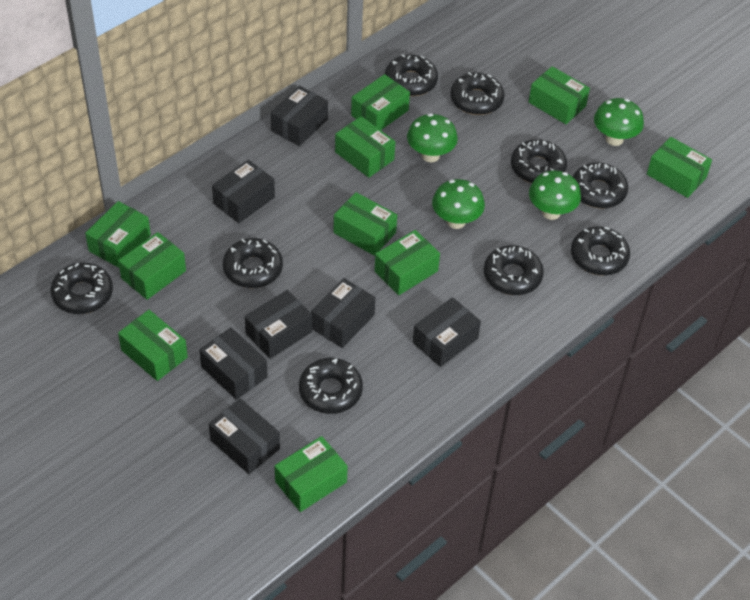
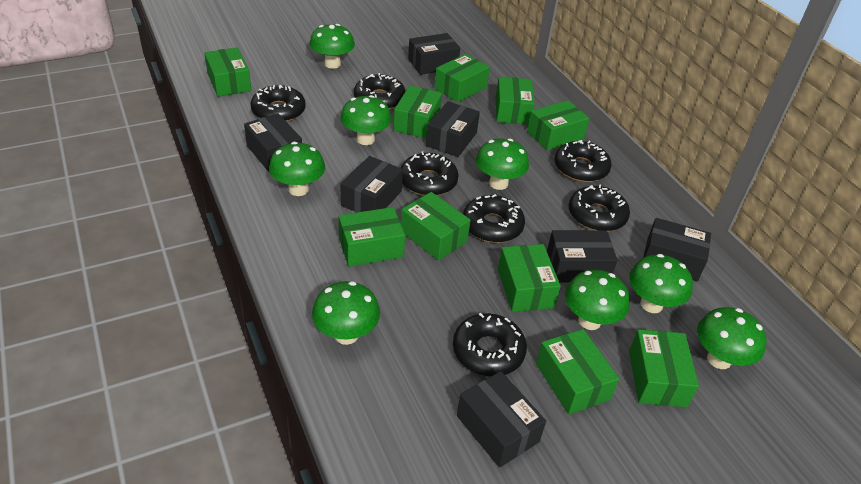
black donut: [50,263,113,314] [223,238,283,288] [299,358,363,414] [385,54,438,96] [451,72,504,115] [484,245,544,295] [511,139,567,183] [571,227,630,276] [573,162,628,208] = 9 -> [251,85,306,122] [354,73,406,109] [401,151,459,196] [453,313,527,376] [463,194,525,243] [555,140,612,182] [569,184,630,232] = 7
green mushroom: [407,113,458,162] [432,179,485,229] [529,170,581,220] [594,98,644,146] = 4 -> [269,142,325,196] [310,24,355,69] [312,281,380,345] [340,95,392,145] [476,138,529,190] [565,270,630,330] [629,254,693,313] [697,307,766,369] = 8

